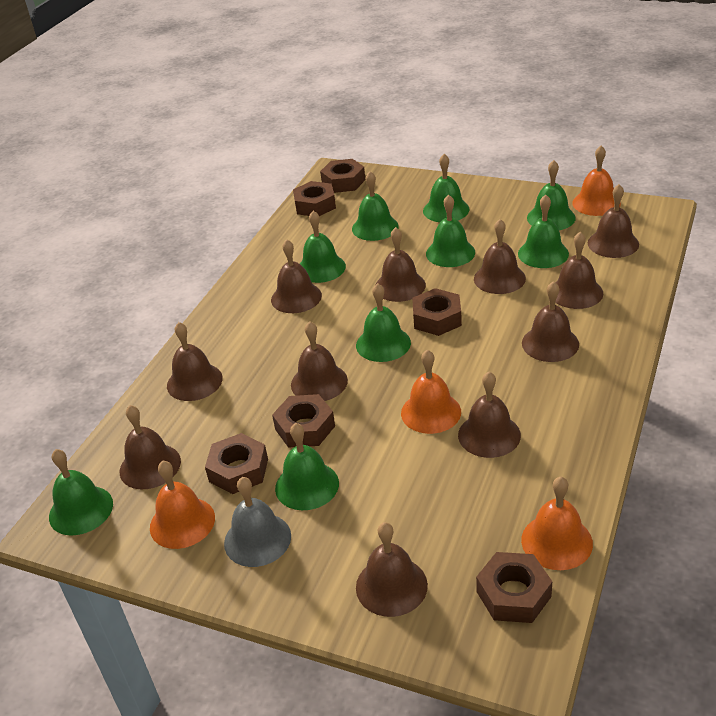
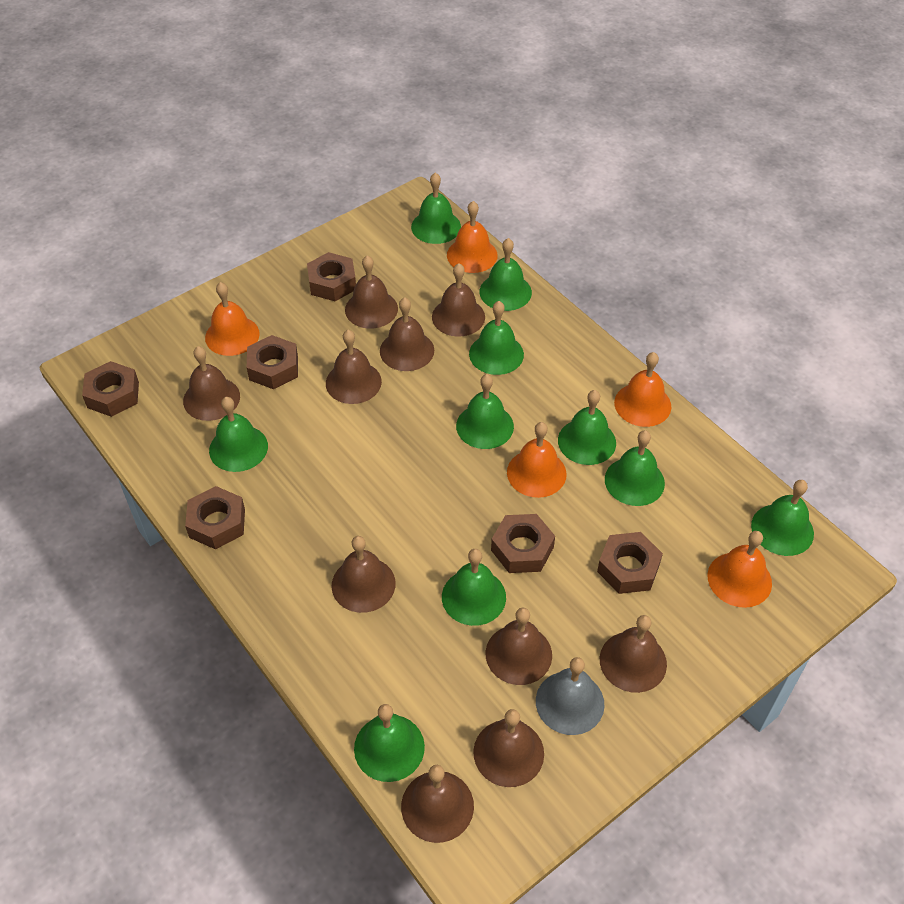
brown bell: [120,405,181,489] [167,322,223,401] [271,239,322,313] [291,321,348,401] [356,522,428,617] [375,227,426,302] [458,372,521,458] [474,219,526,294] [522,281,579,362] [555,232,603,309] [588,184,639,258] = 11 -> [183,346,240,421] [326,330,382,404] [332,536,396,613] [345,256,398,329] [380,297,434,371] [401,765,474,843] [432,263,485,337] [473,709,544,787] [486,608,552,685] [600,615,667,693] = 10
green bell: [49,449,113,535] [275,423,339,510] [300,211,346,283] [352,171,399,241] [356,283,411,362] [423,154,469,222] [426,195,475,267] [518,194,569,268] [527,160,576,230] = 9 -> [209,397,268,472] [354,704,425,782] [411,172,461,244] [442,549,506,626] [456,374,514,449] [469,301,524,375] [479,238,532,311] [558,390,616,465] [605,430,665,506] [751,480,814,556] = 10
orange bell: [150,461,215,549] [401,350,461,434] [521,477,593,570] [572,146,621,216] = 4 -> [205,282,260,356] [447,201,498,273] [507,422,567,498] [614,352,672,427] [708,531,772,608] = 5

